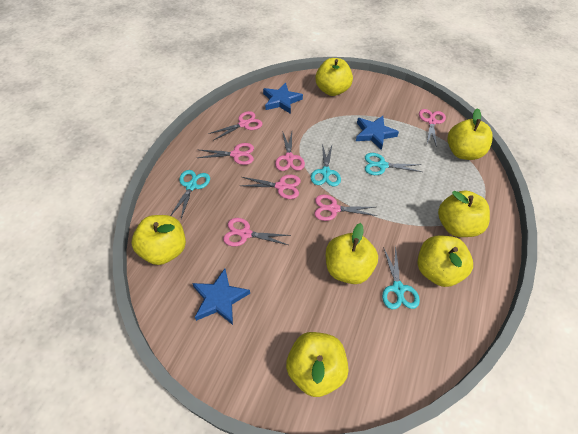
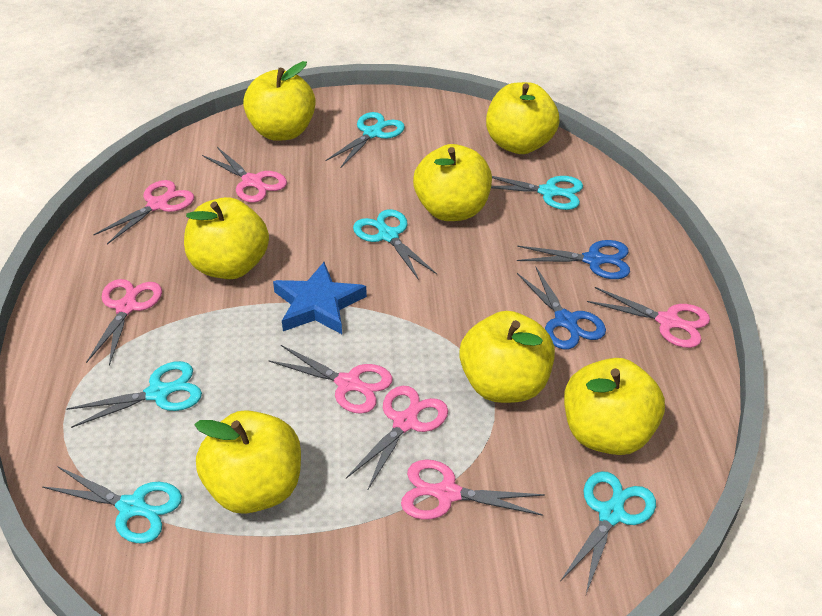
blue scissors: none = 0 -> [517,240,630,279] [517,266,606,349] = 2
blue star: [192,269,250,325] [263,83,303,114] [356,116,399,150] = 3 -> [273,262,367,334] = 1
turquoise scissors: [170,170,210,219] [311,144,341,187] [365,153,422,175] [382,246,420,309] = 4 -> [42,466,182,543] [66,361,202,428] [326,112,405,167] [353,209,437,280] [491,176,583,210] [560,471,656,594] = 6

